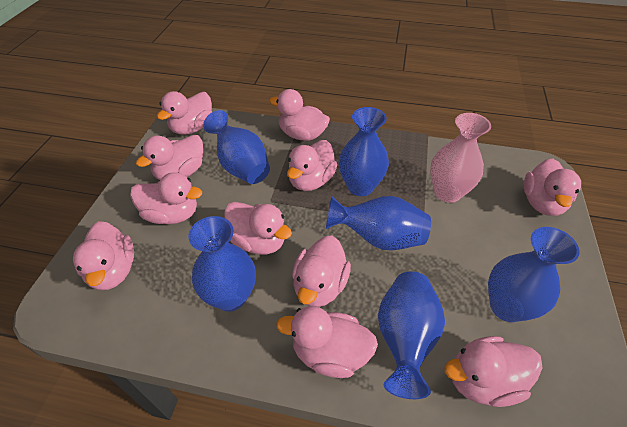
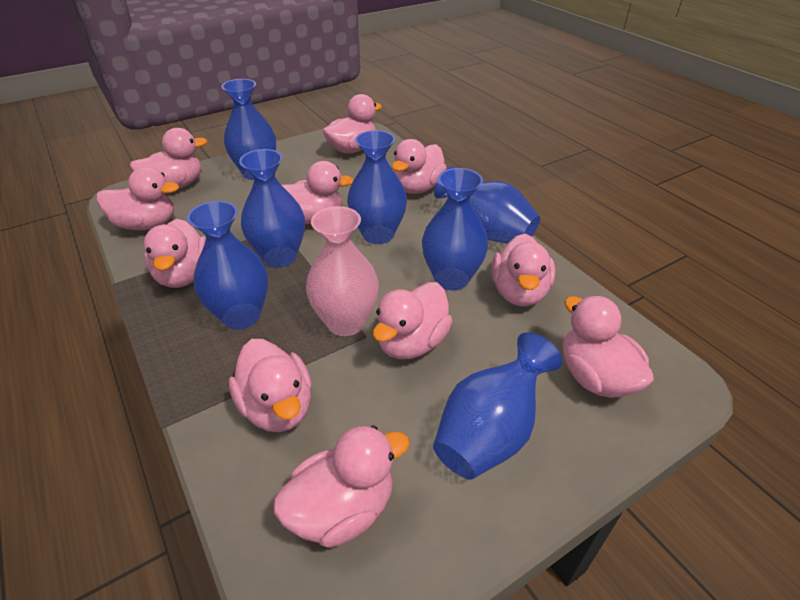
blue vase: [188,216,256,312] [203,110,270,184] [326,196,431,251] [339,107,389,196] [378,272,445,399] [488,227,579,322] = 6 -> [187,201,268,330] [221,79,276,180] [239,149,305,267] [347,130,407,244] [422,168,488,290] [433,332,562,480] [434,167,540,243] = 7

